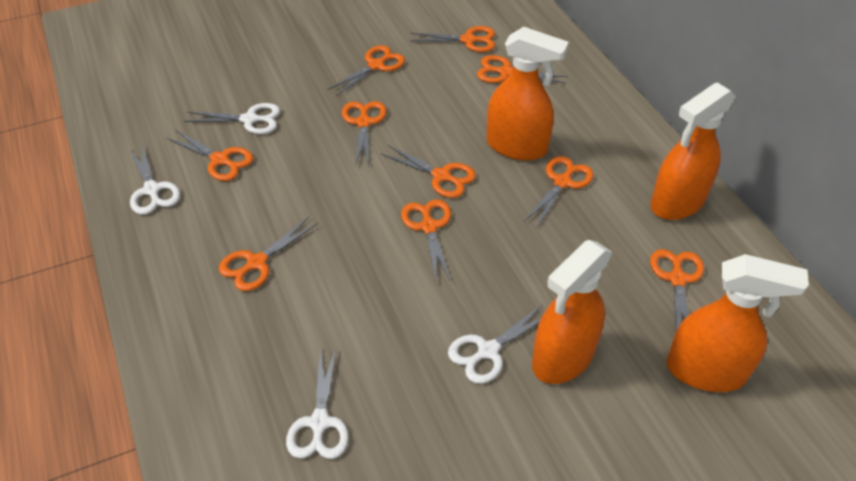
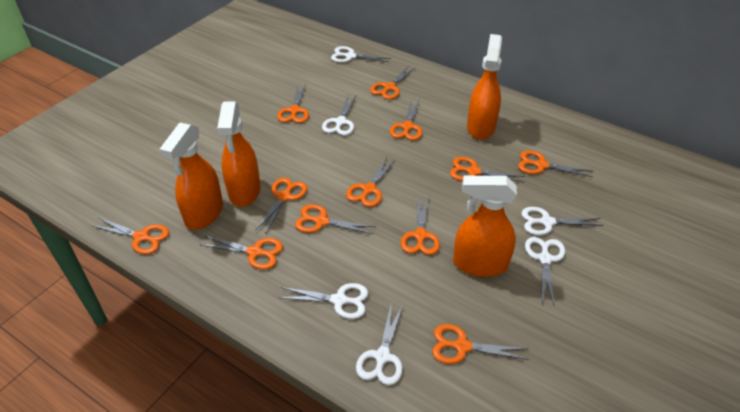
orange scissors: [166,130,253,181] [219,217,318,291] [328,45,405,96] [342,101,387,167] [381,145,476,198] [401,199,451,282] [410,26,495,52] [477,55,568,84] [524,156,594,227] [650,249,704,331] = 10 -> [92,218,169,255] [201,236,283,270] [255,178,307,234] [277,84,309,123] [295,204,376,234] [346,157,396,207] [370,67,416,100] [390,99,422,140] [401,197,440,255] [432,324,529,364] [450,157,525,183] [518,150,593,177] = 12
white scissors: [129,145,181,215] [184,103,280,134] [286,348,349,459] [448,304,543,384] = 4 -> [278,283,368,319] [322,96,356,135] [331,46,391,63] [356,305,403,385] [521,207,604,236] [525,237,565,305] = 6

